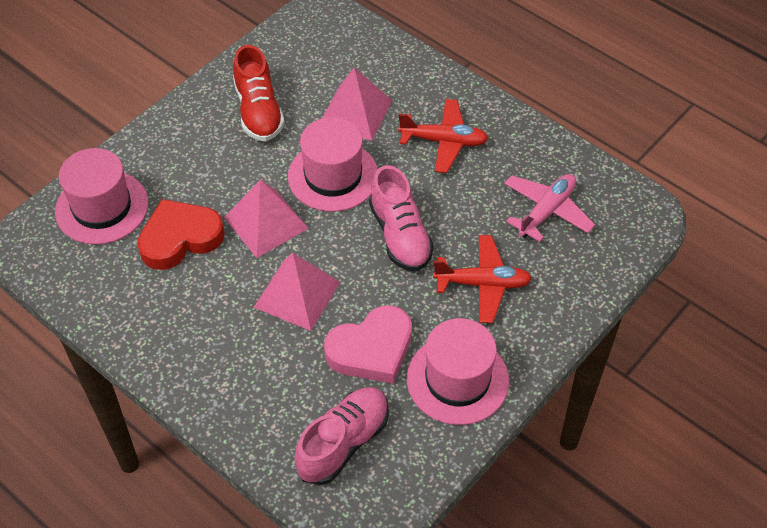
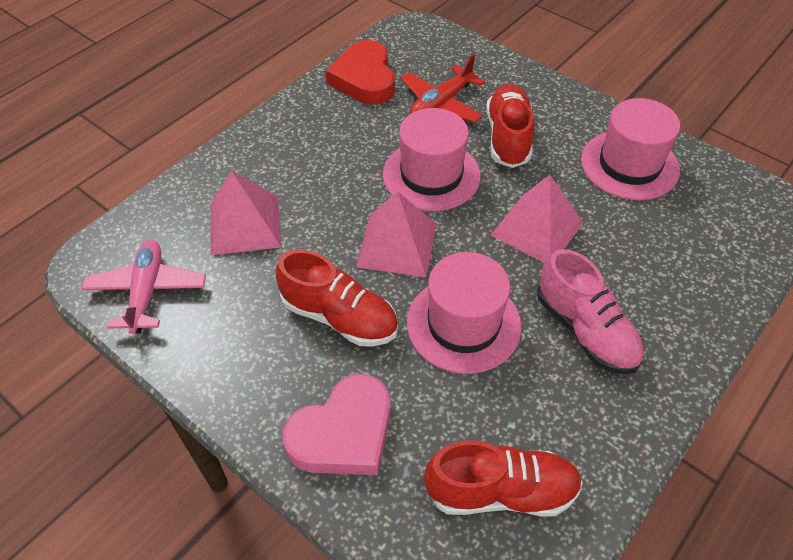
pink shoe: [295,387,389,485] [369,165,434,271] = 2 -> [537,249,644,375] = 1
red plane: [398,99,489,173] [433,235,532,323] = 2 -> [401,54,485,123] = 1
red shoe: [233,45,285,141] = 1 -> [276,249,398,346] [424,440,583,517] [486,84,534,168] = 3

